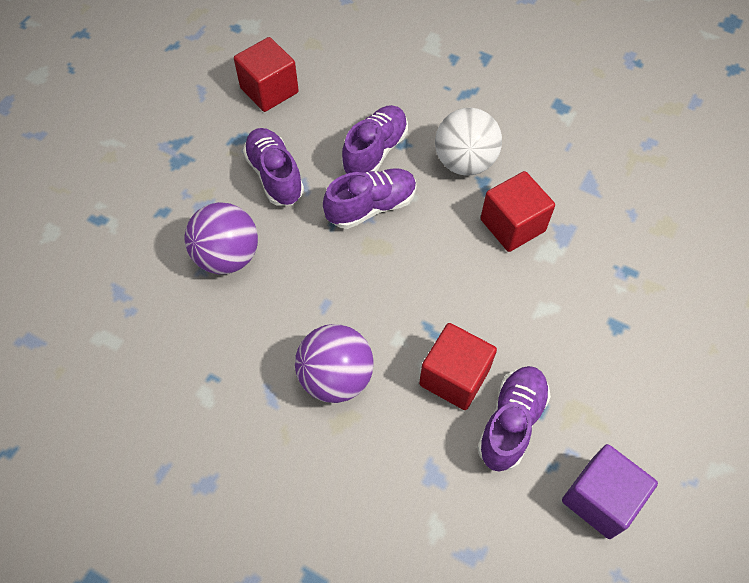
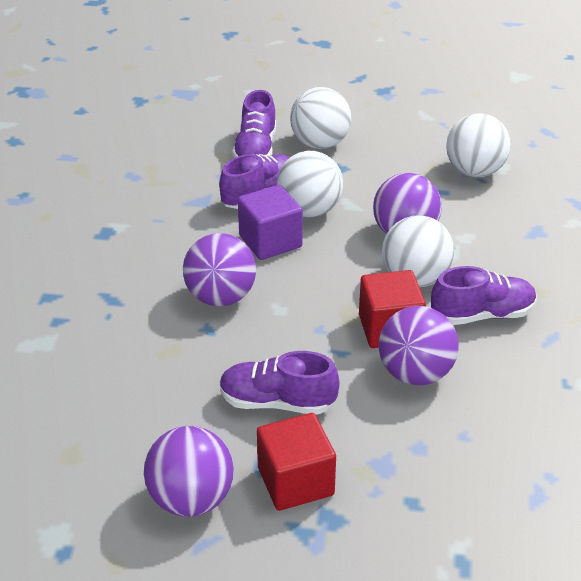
purple ball: [185,202,258,274] [295,324,373,403] = 2 -> [144,426,234,517] [183,233,256,306] [373,173,442,234] [379,306,459,385] = 4
red cube: [234,37,299,112] [419,323,497,410] [481,171,555,252] = 3 -> [257,413,336,511] [359,270,426,348] = 2
white ball: [435,108,502,176] = 1 -> [277,151,343,217] [290,87,351,149] [382,215,454,287] [446,113,511,177] = 4

